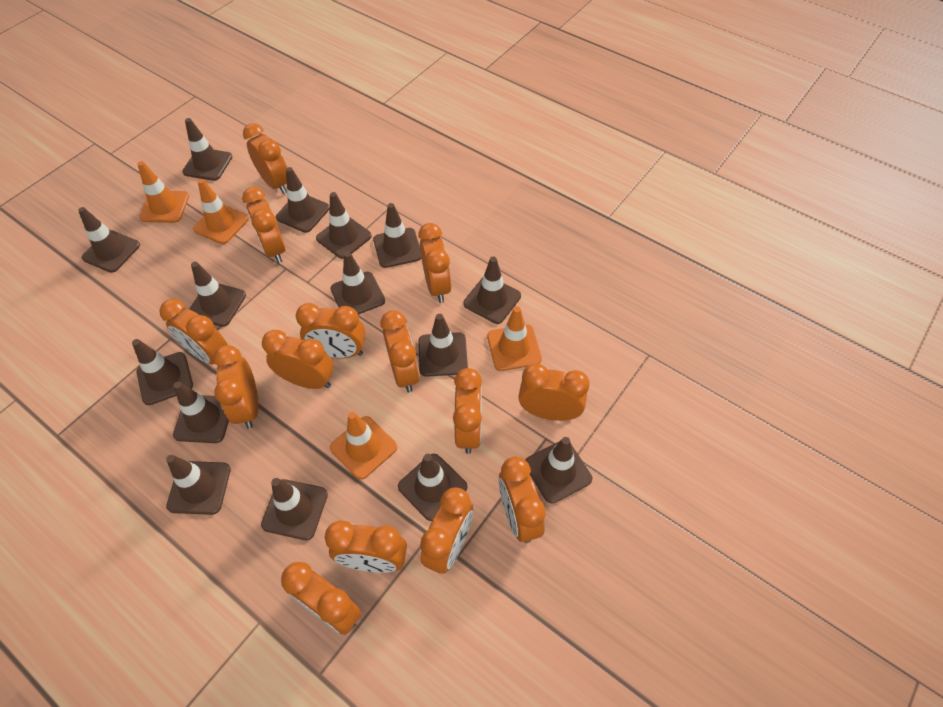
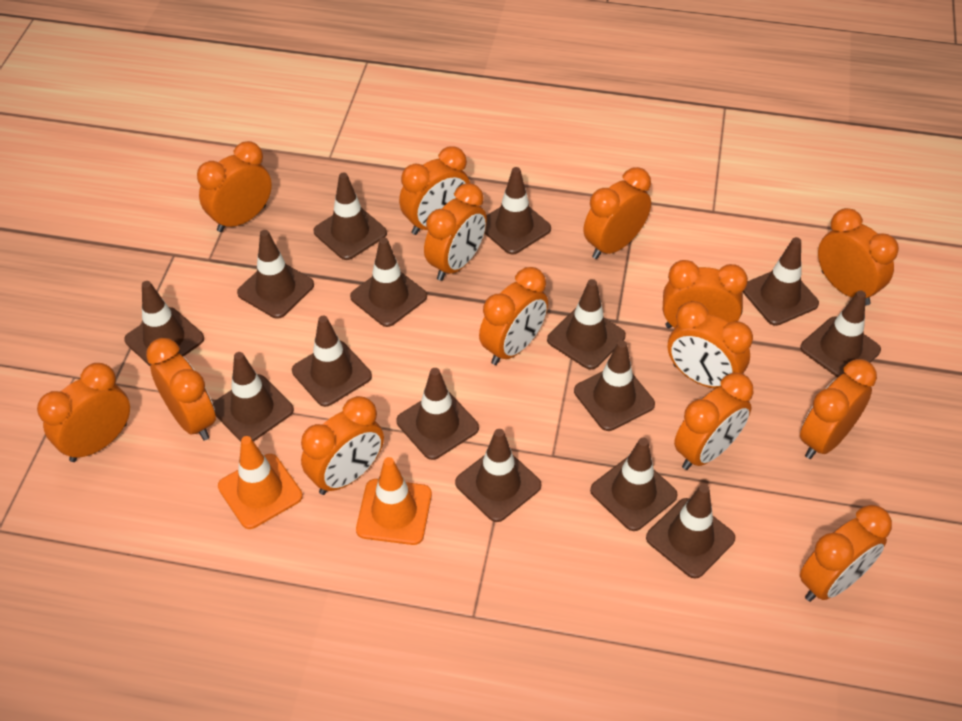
orange traffic cone: [137,161,189,223] [193,179,249,244] [330,412,397,480] [487,306,542,371] = 4 -> [218,436,303,529] [356,457,432,545] = 2

